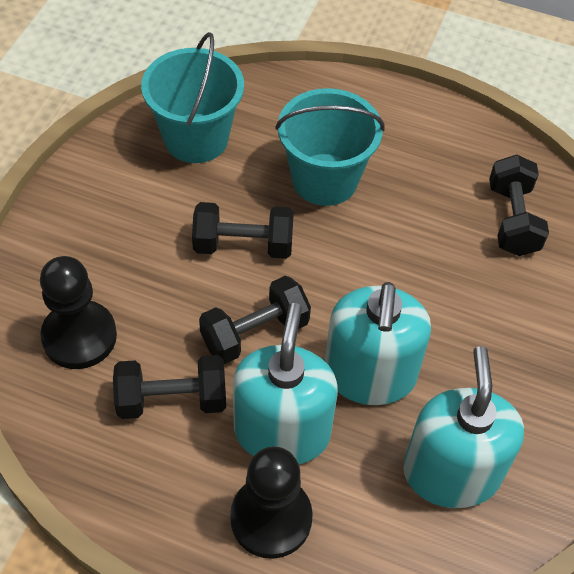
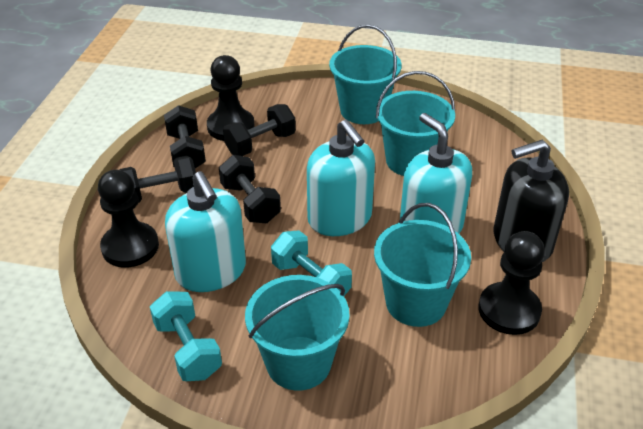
black pawn: [40,256,117,369] [230,446,313,559] = 2 -> [98,170,159,268] [207,55,254,141] [478,231,545,335] = 3
black soap dispenser: none = 0 -> [494,140,569,262] = 1
turquoise bucket: [141,32,244,163] [276,88,384,206] = 2 -> [245,275,350,391] [329,25,402,124] [374,203,471,327] [376,71,455,176] = 4
turquoise dumbbell: none = 0 -> [150,291,222,381] [271,230,352,296] = 2

